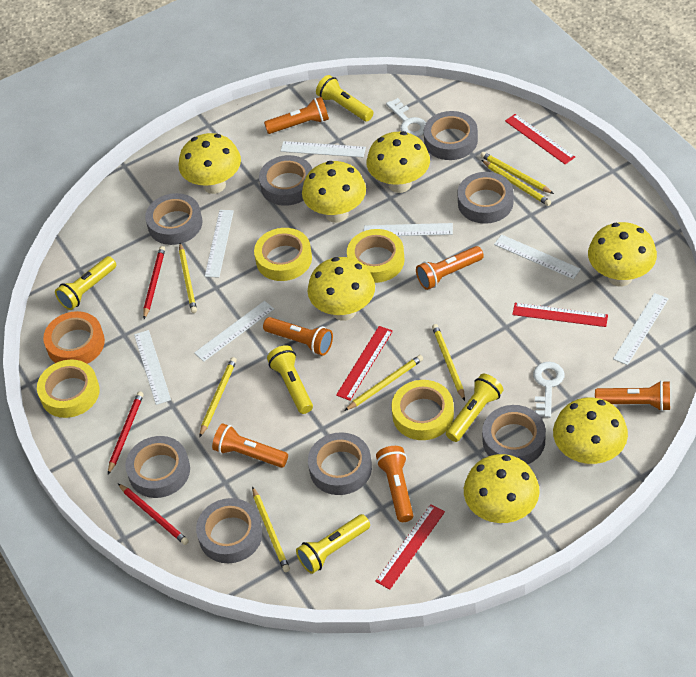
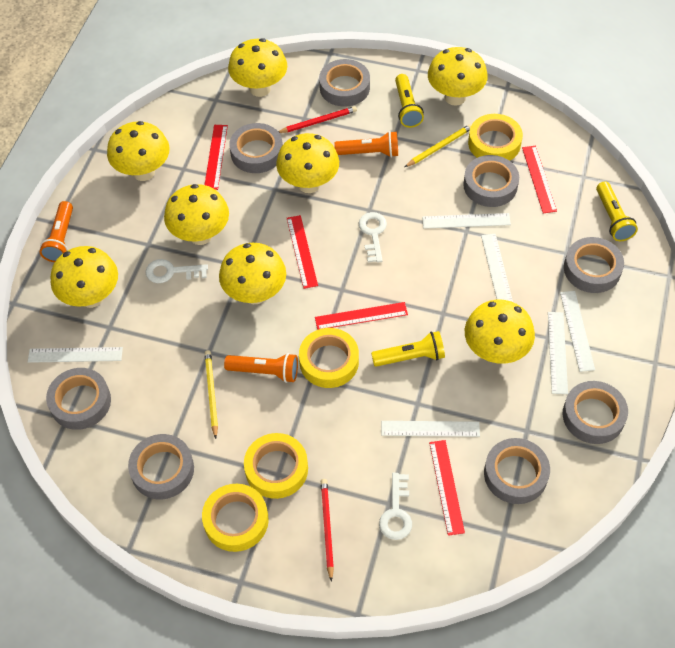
orange flashlight: [212,423,288,468] [263,317,333,356] [264,97,329,134] [376,446,413,522] [416,246,484,290] [595,380,670,411] = 6 -> [40,201,73,262] [224,353,298,383] [334,131,398,158] = 3
orange tape: [43,311,105,364] = 1 -> none = 0
red pencil: [108,391,144,474] [118,484,189,545] [143,246,165,319] = 3 -> [278,106,357,133] [321,479,334,582] = 2
red ruler: [336,326,393,401] [375,504,445,590] [505,114,575,164] [512,303,608,327] = 4 -> [205,125,228,190] [287,215,318,289] [315,302,408,330] [429,440,465,536] [522,146,557,213] = 5
white key: [386,98,426,137] [533,362,564,418] = 2 -> [145,259,208,283] [358,212,387,263] [379,473,412,540] = 3
white ruler: [134,330,171,405] [194,301,274,362] [205,210,234,278] [281,141,366,157] [364,223,453,236] [494,235,581,279] [613,293,668,365] = 7 -> [28,347,123,363] [381,421,480,437] [422,213,511,229] [481,234,513,302] [548,312,568,394] [560,291,595,372] = 6
yellow flashlight: [55,256,116,310] [267,345,313,414] [296,514,370,574] [316,75,373,121] [446,374,503,442] = 5 -> [371,331,445,367] [395,74,424,128] [596,181,638,241] = 3
yellow mushroom: [179,133,241,194] [302,161,366,223] [308,257,375,321] [367,131,430,193] [464,454,540,523] [553,398,628,466] [588,222,657,286] = 7 -> [51,246,118,308] [107,121,170,181] [164,184,229,245] [219,243,286,304] [228,38,287,97] [276,133,339,193] [428,47,488,106] [465,300,535,364] = 8
yellow pencil: [179,243,197,313] [199,357,237,438] [252,486,290,572] [344,355,423,411] [432,324,465,401] [480,152,554,194] [482,160,551,206] = 7 -> [205,350,218,439] [405,124,471,167] = 2

